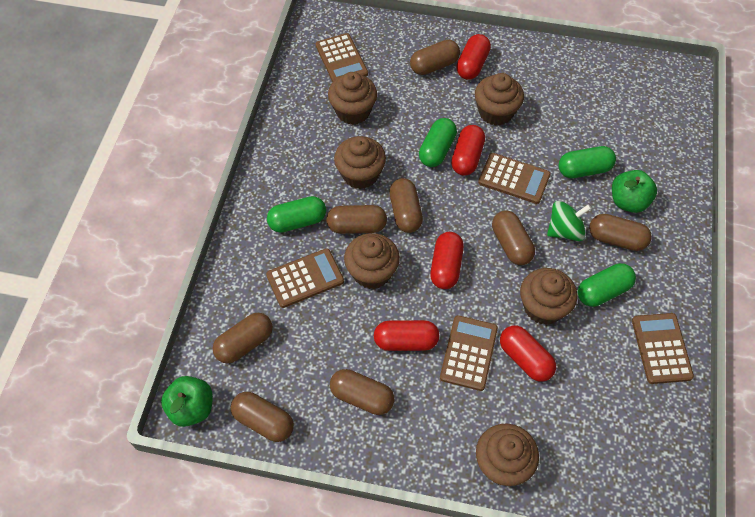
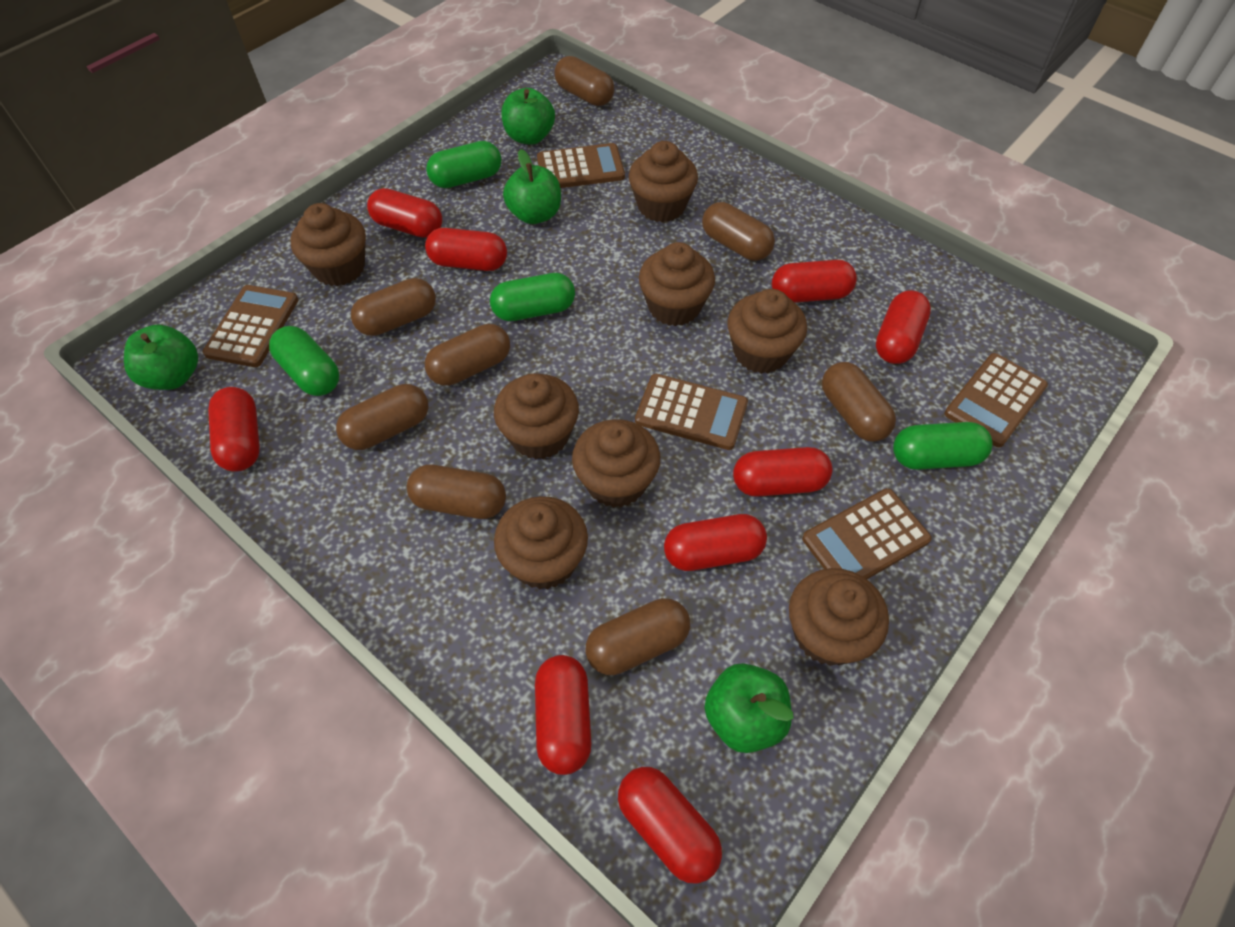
brown cupcake: [328,72,377,124] [334,136,386,189] [344,233,400,289] [475,73,524,126] [476,424,539,486] [520,268,578,325] = 6 -> [290,203,366,286] [494,373,579,459] [494,496,588,590] [572,419,660,508] [629,141,698,222] [639,242,715,326] [727,289,807,374] [789,568,889,666] = 8
green apple: [161,376,213,427] [612,170,657,213] = 2 -> [124,325,198,390] [501,88,555,144] [503,149,561,224] [705,663,794,753] = 4
green spinning top: [547,201,592,241] = 1 -> none = 0
red capsule: [374,320,439,351] [430,232,464,289] [451,125,485,176] [456,34,491,80] [500,325,556,382] = 5 -> [208,387,260,472] [367,188,442,238] [425,228,507,271] [535,655,591,775] [618,767,722,884] [664,514,767,571] [733,447,832,497] [772,260,857,303] [876,290,931,364] = 9

